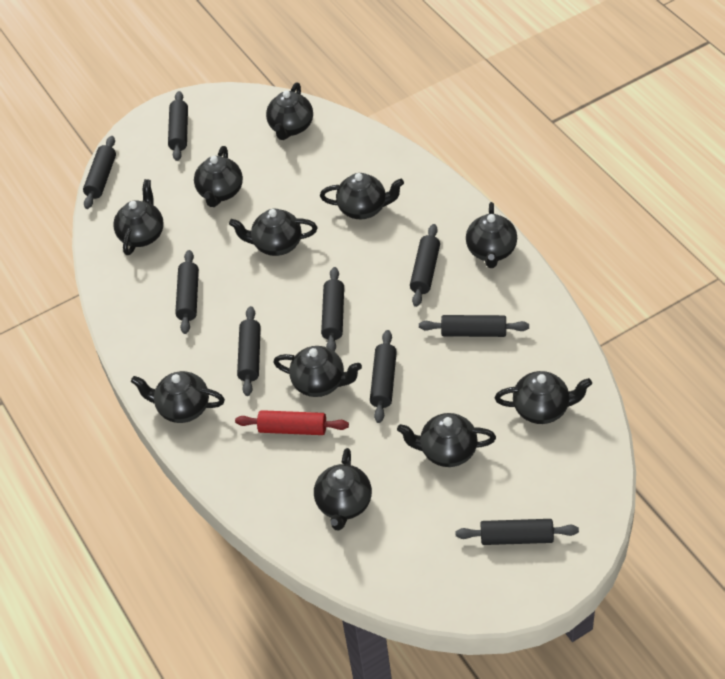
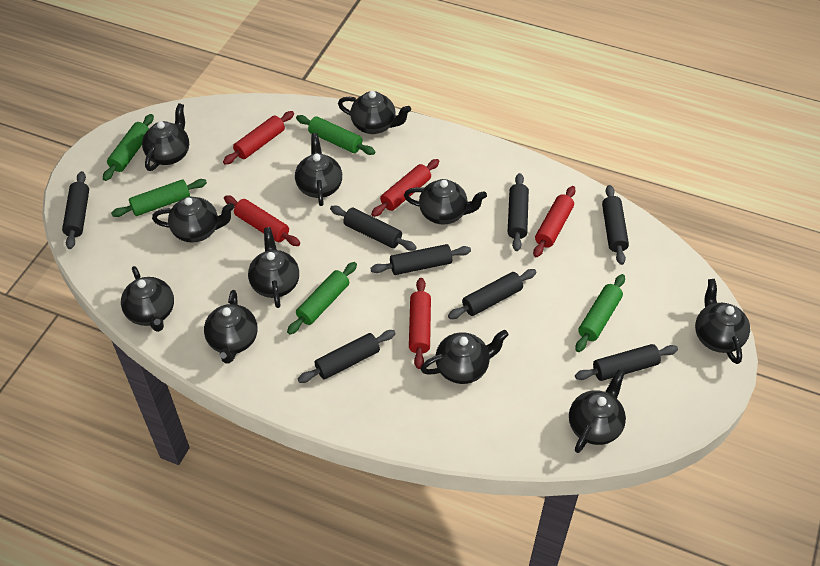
black rolling pin: [83,136,116,209] [168,91,188,161] [175,250,199,334] [237,306,261,396] [321,267,344,351] [370,330,397,423] [410,224,440,307] [419,315,529,337] [455,519,579,545] = 9 -> [62,171,89,249] [298,330,396,383] [330,206,417,251] [370,244,471,275] [448,269,536,319] [508,173,529,251] [575,344,678,381] [602,185,629,265] = 8
green rolling pin: none = 0 -> [103,114,154,181] [111,179,207,217] [287,262,357,335] [296,115,375,155] [575,274,625,352] = 5
red rolling pin: [235,410,349,435] = 1 -> [223,111,294,165] [224,195,300,246] [371,159,439,217] [409,278,431,369] [533,186,576,257] = 5

